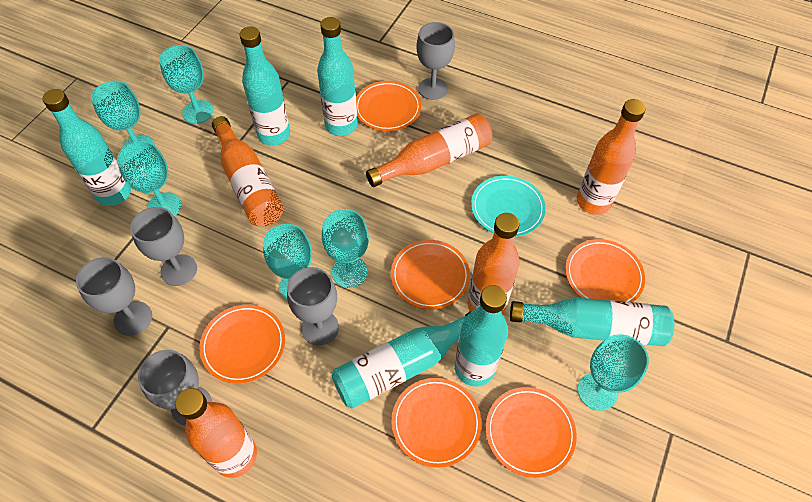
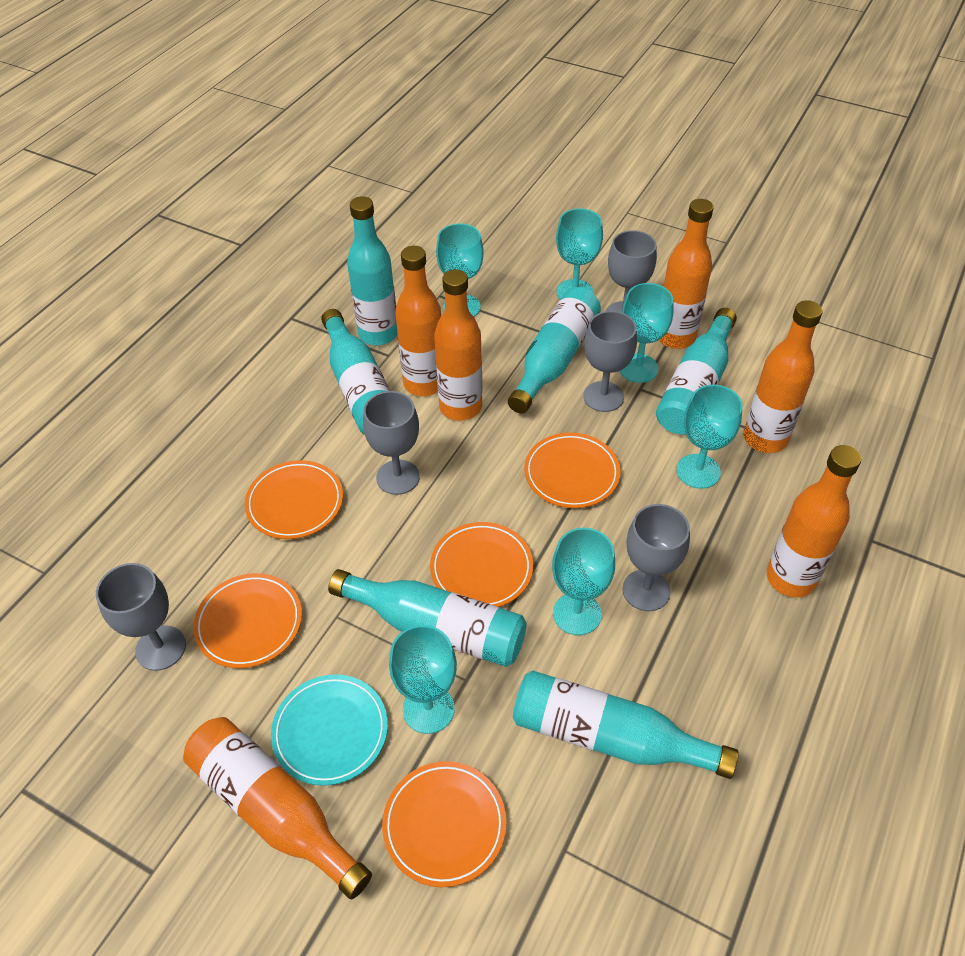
orange bottle: [175,388,257,478] [212,116,284,226] [366,113,492,187] [467,213,520,315] [577,99,646,215] = 5 -> [183,717,372,899] [395,246,441,396] [434,269,482,421] [659,199,714,349] [743,300,822,453] [767,445,861,597] = 6
orange plate: [200,305,285,384] [356,81,421,131] [391,240,470,309] [391,378,482,467] [486,387,577,478] [565,239,645,302] = 6 -> [193,573,302,668] [245,460,343,539] [382,761,506,887] [430,522,533,607] [524,433,620,508] = 5

